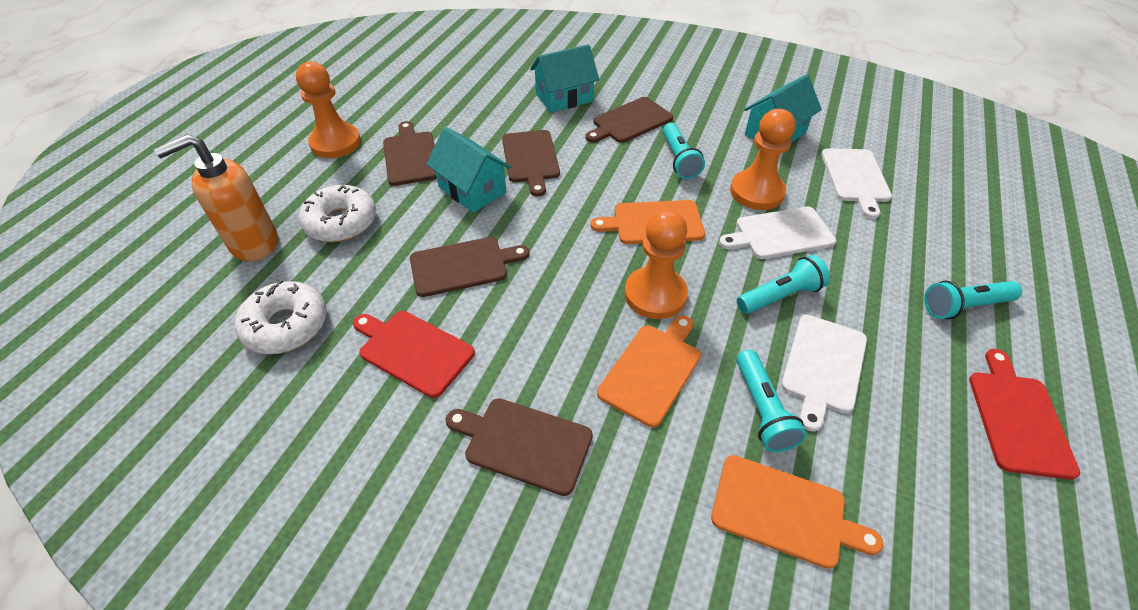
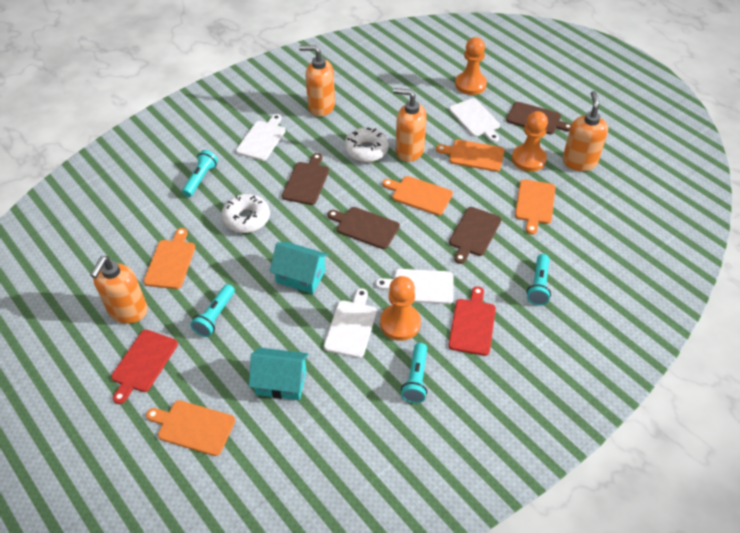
brown cutting board: [383,121,437,186] [410,237,530,297] [445,398,593,496] [502,130,560,196] [586,97,673,143] = 5 -> [282,153,329,205] [327,207,400,249] [449,207,502,264] [506,102,572,134] = 4
orange cutting board: [590,200,705,244] [597,315,701,427] [711,455,883,569] = 3 -> [143,228,195,289] [146,400,235,456] [382,176,453,215] [436,140,505,172] [515,179,555,235] = 5
orange soap dispenser: [154,134,278,261] = 1 -> [90,256,148,324] [299,45,335,116] [393,88,427,162] [562,91,608,171] = 4
turquoise house: [426,127,511,213] [530,44,599,113] [744,74,822,142] = 3 -> [249,348,309,400] [270,242,328,294] = 2
white cutting board: [719,207,836,259] [781,315,867,431] [821,149,892,219] = 3 -> [236,114,285,161] [324,289,377,358] [376,269,454,304] [449,98,500,142] = 4

